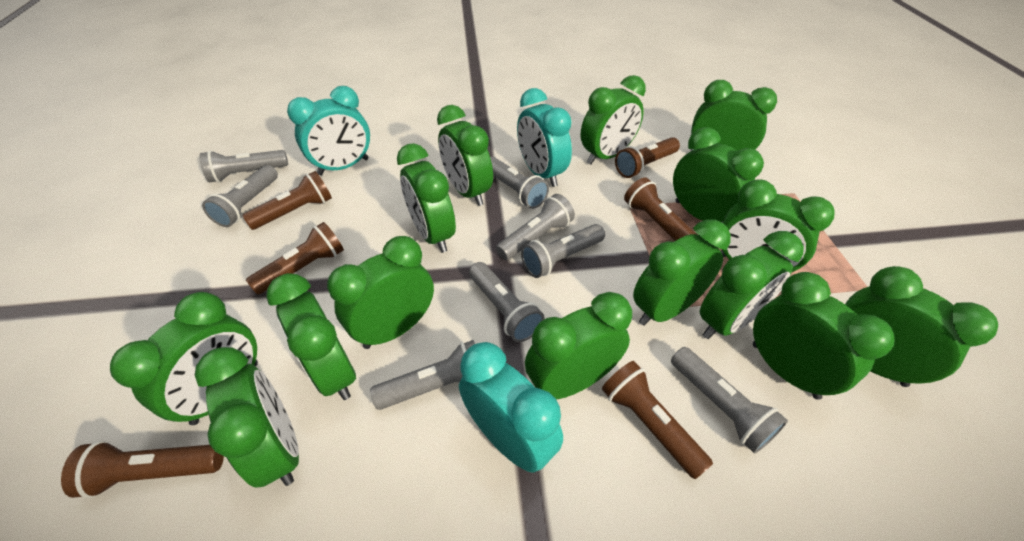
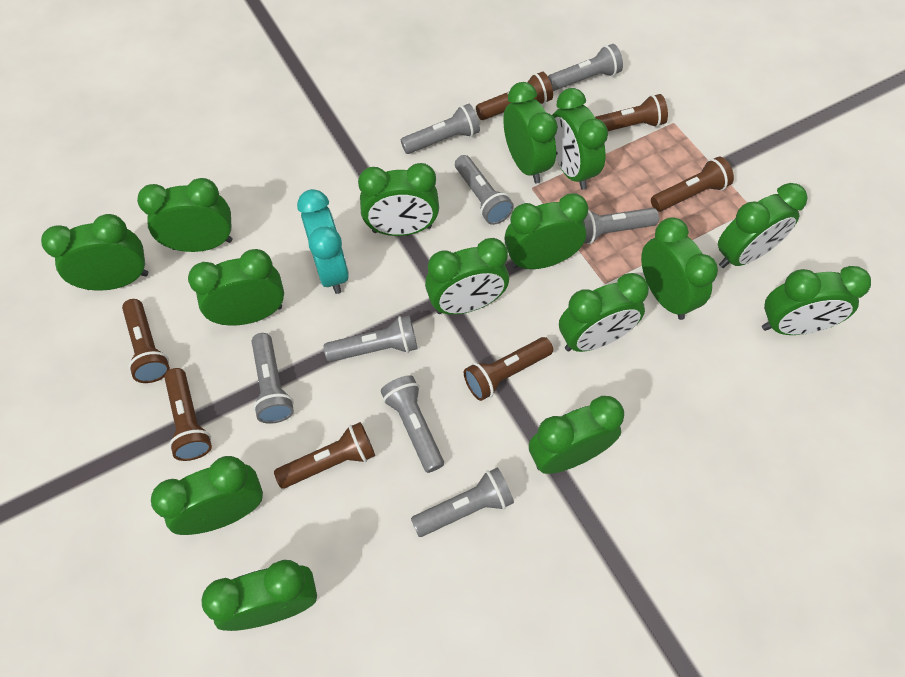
brown flashlight: [61,441,224,499] [242,171,332,230] [246,222,344,295] [602,361,713,479] [615,137,680,178] [624,177,697,241] = 6 -> [122,299,170,383] [164,368,212,461] [274,422,375,489] [464,337,553,401] [476,72,553,120] [595,94,668,131] [651,157,734,212] = 7
turquoise clock: [287,86,370,175] [459,342,563,473] [517,88,572,187] = 3 -> [297,189,349,294] = 1

